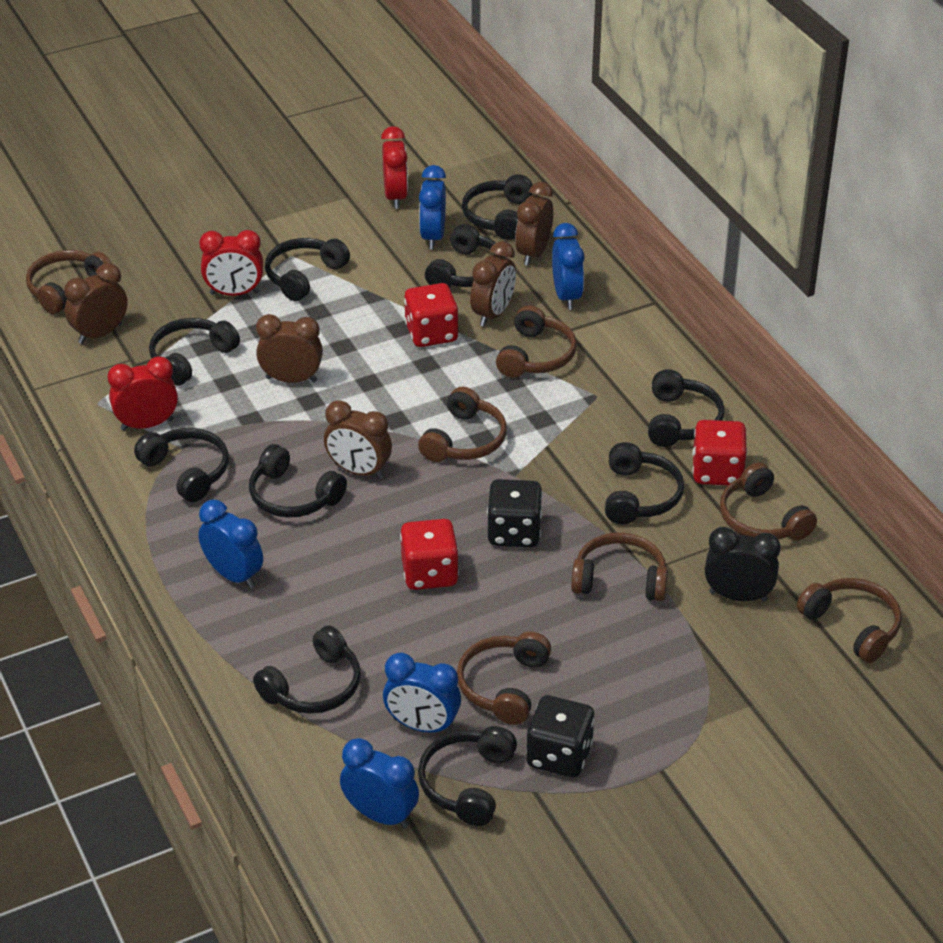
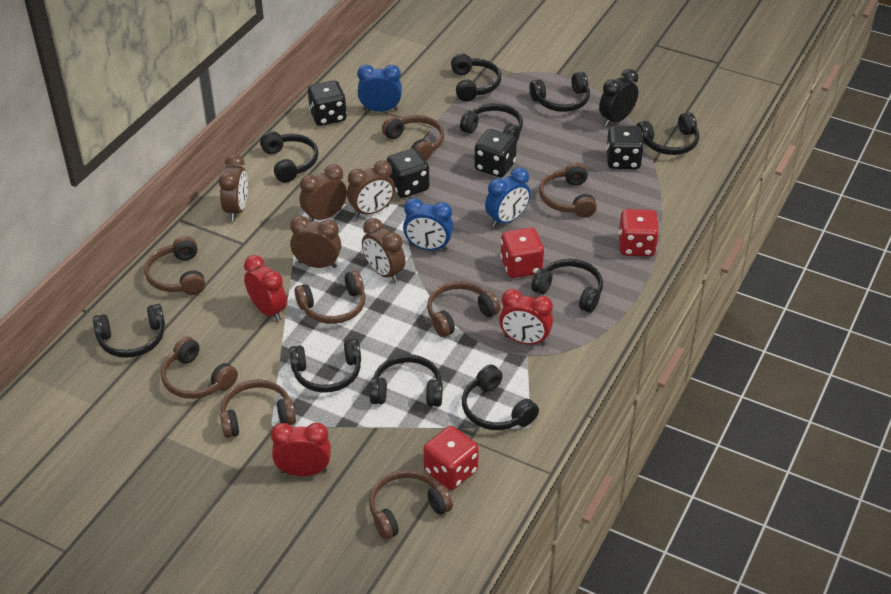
black dice: [487,479,543,547] [526,695,595,777] = 2 -> [308,80,347,126] [387,148,429,198] [474,129,517,177] [606,125,644,169] = 4
blue clock: [198,500,263,589] [340,738,419,828] [383,653,461,734] [419,165,446,249] [552,223,584,310] = 5 -> [357,65,402,112] [403,198,453,251] [485,168,531,228] = 3
brown headphones: [26,250,112,314] [418,387,507,462] [457,631,551,725] [496,305,577,378] [571,533,668,602] [720,462,817,540] [797,578,902,663] = 7 -> [145,236,205,295] [161,337,238,399] [220,379,296,438] [295,270,366,324] [369,470,453,540] [382,115,444,160] [427,281,500,337] [539,162,597,218] = 8

